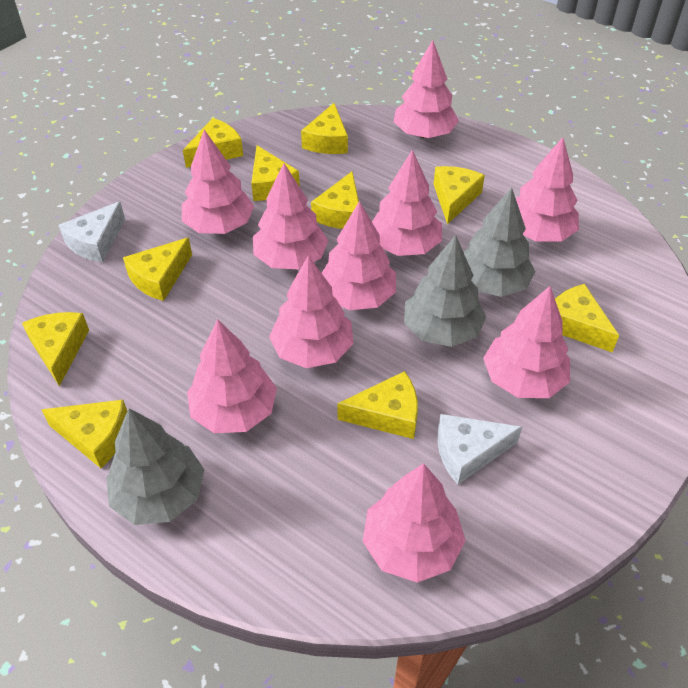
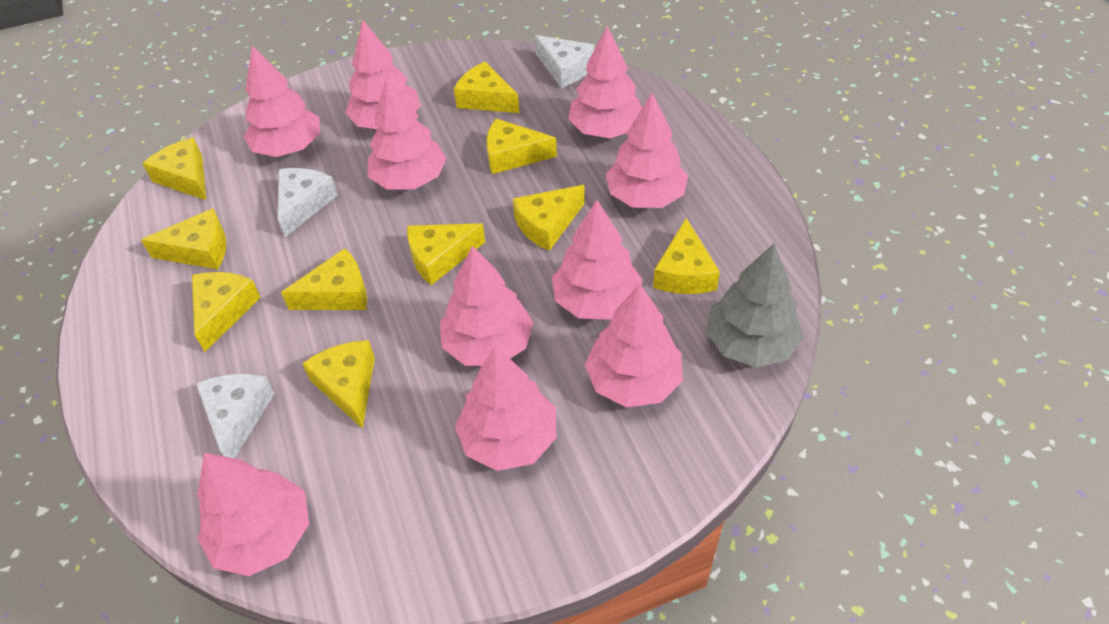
grey tree: [106,408,205,525] [404,235,486,347] [463,188,536,297] = 3 -> [706,244,804,368] = 1
white cheese: [58,201,125,263] [437,414,522,485] = 2 -> [196,374,275,458] [278,168,338,237] [535,35,594,88] = 3

